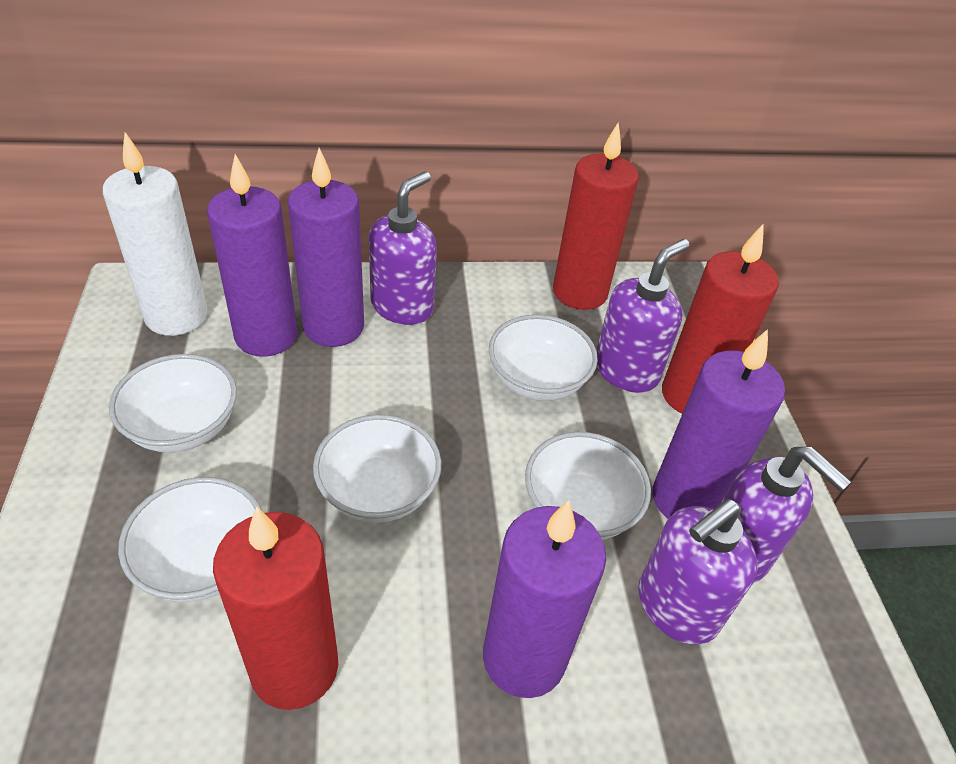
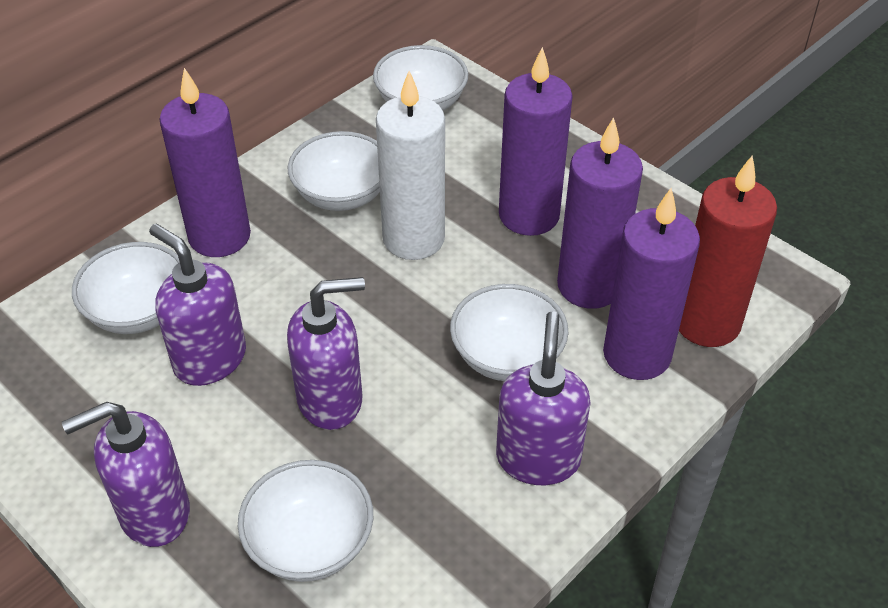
red candle: [213,507,338,710] [553,122,639,310] [662,225,779,414] = 3 -> [679,155,777,347] = 1

